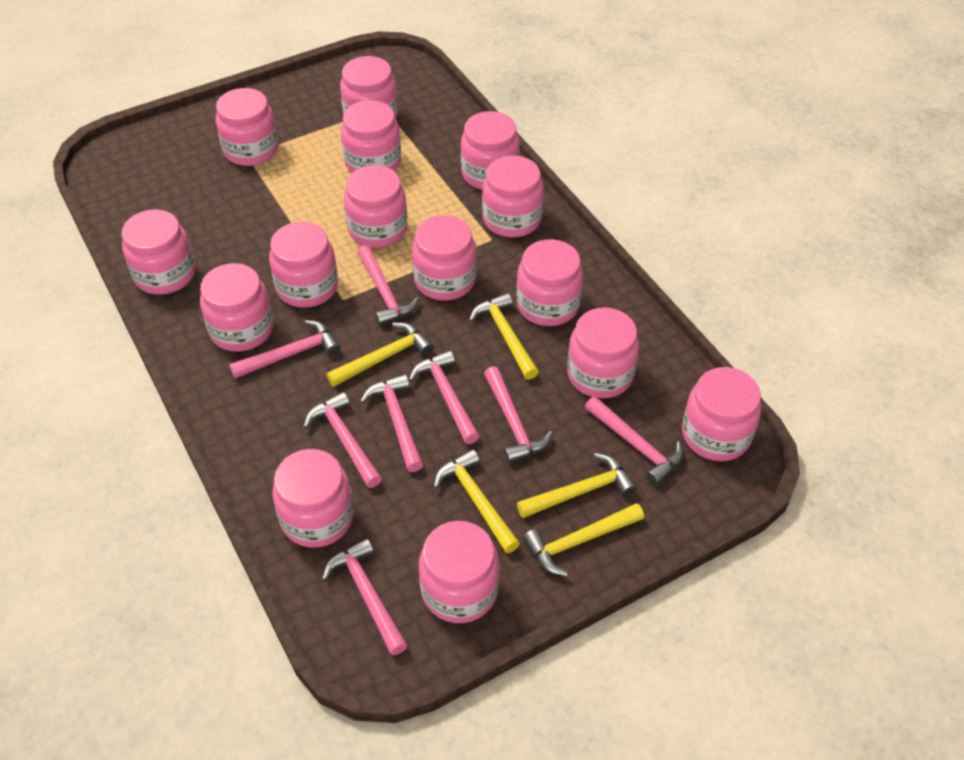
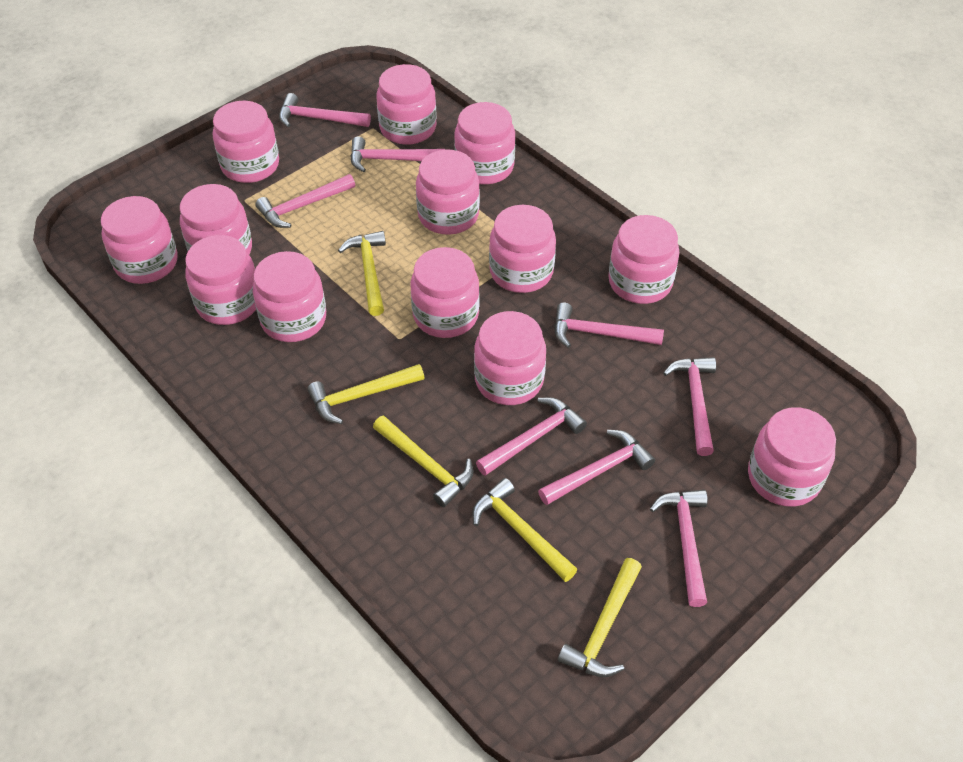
pink jar: [122,209,195,295] [200,263,273,352] [215,88,279,166] [269,222,338,308] [272,449,354,548] [340,56,398,119] [341,100,401,173] [344,165,408,248] [412,215,477,301] [419,521,499,623] [461,111,520,190] [482,155,544,237] [516,239,583,326] [567,307,639,398] [682,367,761,461] = 15 -> [101,196,178,284] [180,184,252,254] [185,235,256,325] [213,101,279,183] [252,251,326,342] [376,64,436,145] [411,247,480,338] [416,149,480,235] [454,102,515,184] [474,311,546,405] [489,205,556,293] [608,215,679,304] [748,407,836,507] = 13

